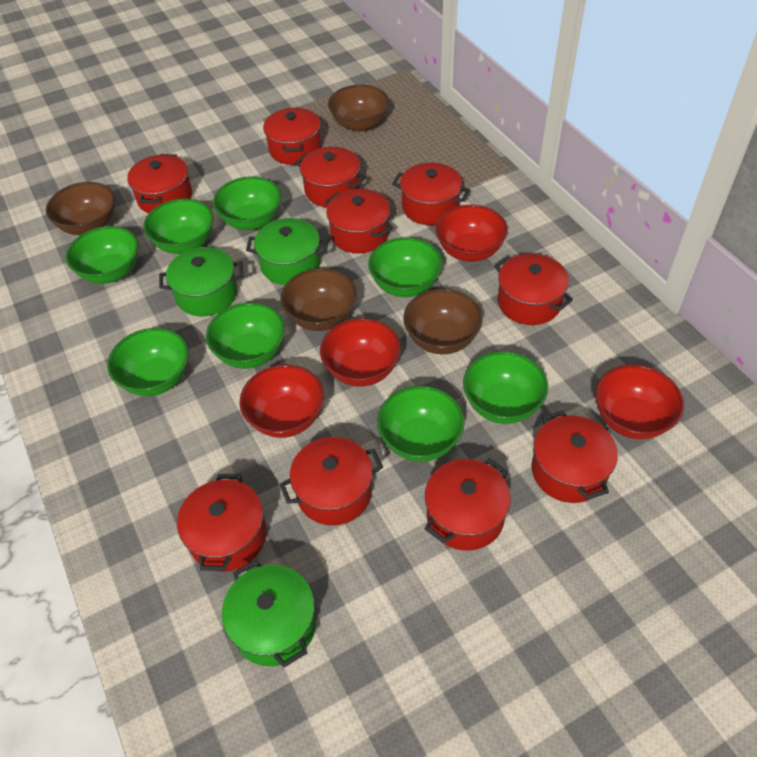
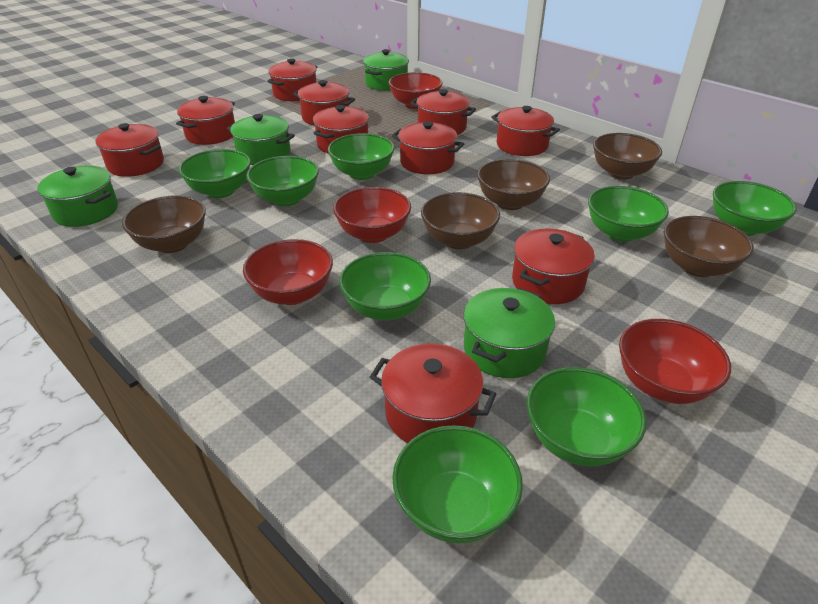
brown bowl: [46,182,115,235] [281,268,357,331] [328,85,389,132] [403,289,483,354] = 4 -> [122,196,206,253] [421,192,500,249] [477,159,550,210] [593,133,662,179] [664,216,754,277] = 5
green pot: [159,247,243,317] [222,560,316,667] [246,218,329,285] = 3 -> [38,165,118,227] [227,114,295,165] [363,49,409,91] [464,288,555,378] = 4

